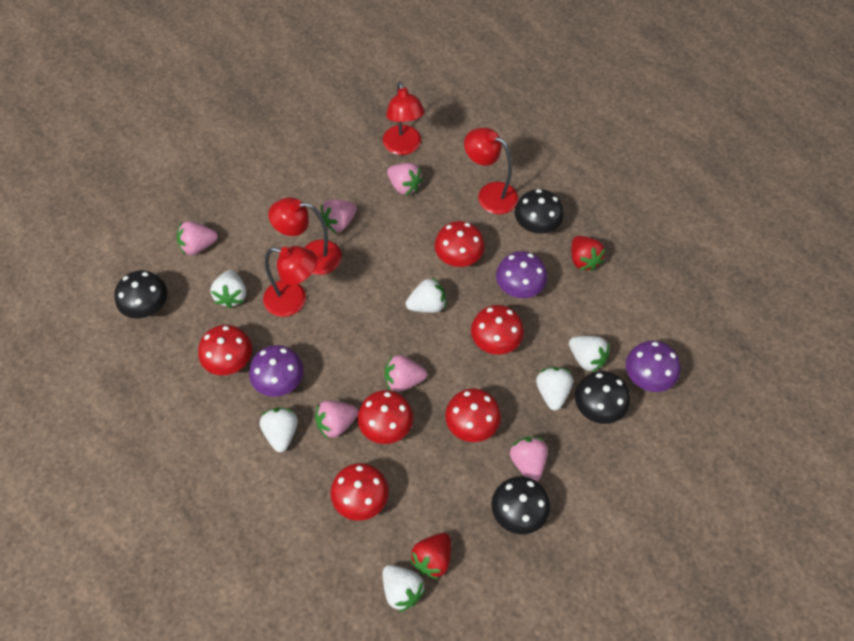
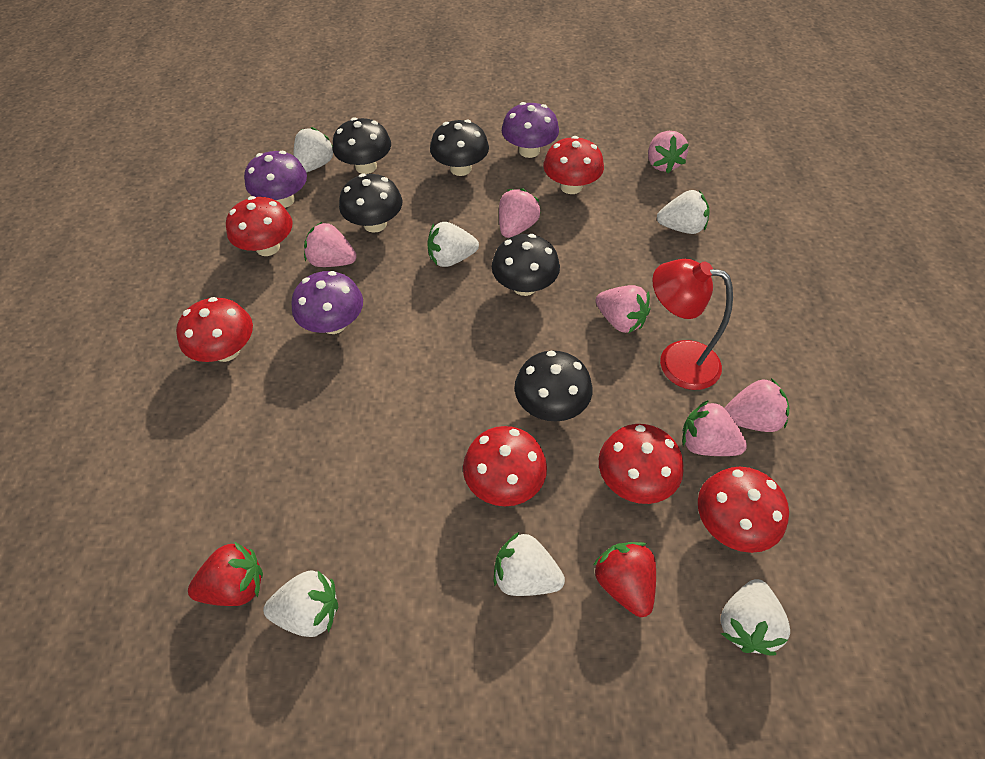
black mushroom: [115,270,168,318] [492,476,550,535] [515,189,564,234] [575,371,630,424] = 4 -> [332,117,391,174] [339,174,403,233] [430,120,489,176] [492,234,560,296] [514,351,593,422] = 5
red lamp: [263,246,317,317] [269,197,342,275] [383,81,425,155] [464,128,518,214] = 4 -> [652,259,733,390] = 1

